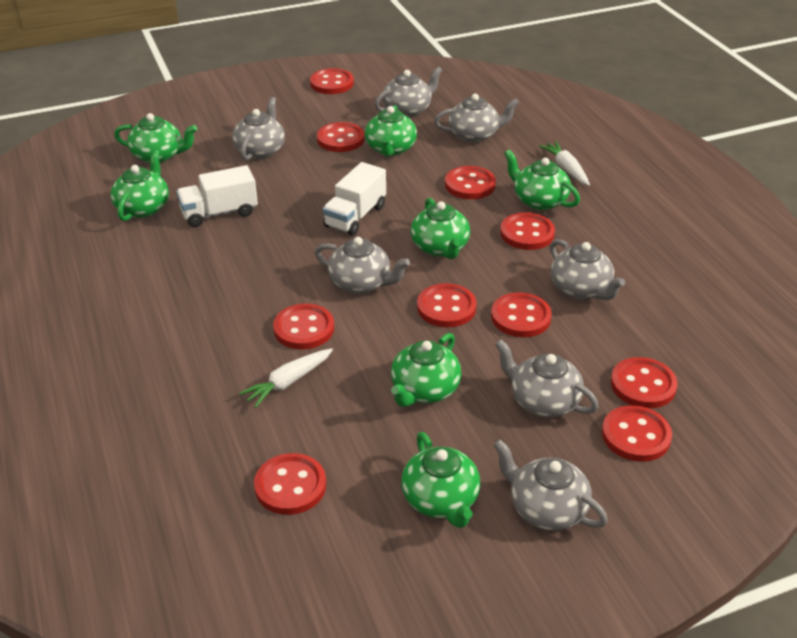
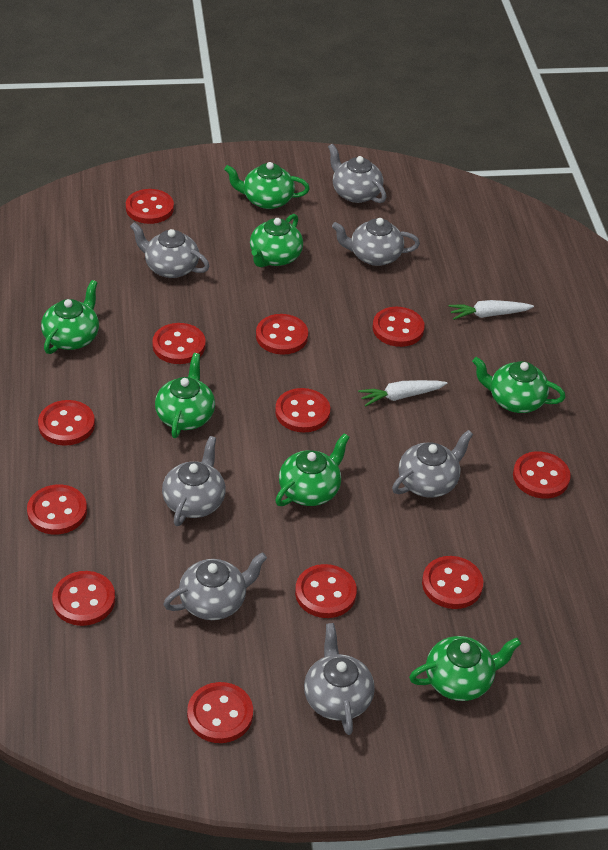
red button: [254,453,326,515] [273,304,334,349] [310,68,354,94] [317,122,364,152] [417,283,477,327] [445,166,496,199] [491,293,552,337] [500,212,555,250] [602,405,672,462] [611,357,678,408] = 10 -> [27,484,87,535] [38,400,95,446] [52,571,115,626] [126,189,174,224] [152,323,206,364] [187,682,253,743] [256,314,308,355] [275,388,330,432] [295,564,357,618] [373,307,425,347] [422,556,483,609] [513,451,571,499] = 12
white truck: [176,165,258,227] [323,162,386,236] = 2 -> none = 0

